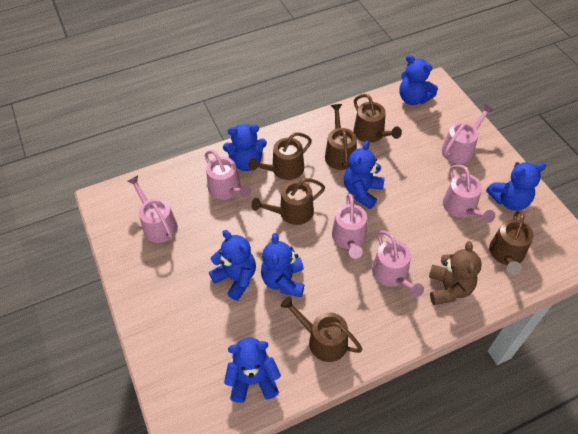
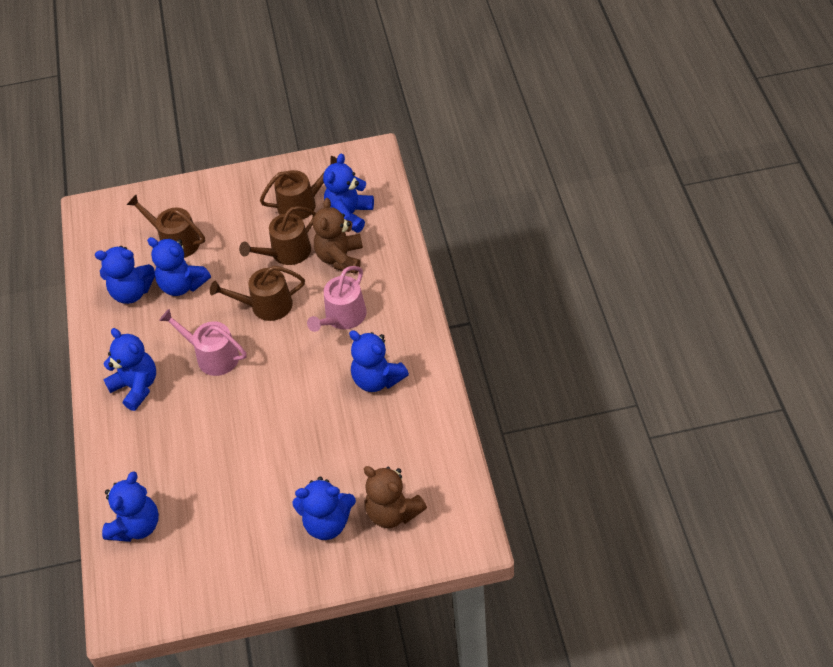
brown teddy bear: [429,241,482,305] = 1 -> [313,198,363,274] [364,466,427,528] = 2
brown watering can: [249,132,312,180] [251,178,325,225] [281,296,363,362] [325,104,357,170] [354,94,402,143] [489,210,533,275] = 6 -> [127,195,205,258] [210,266,305,321] [239,206,316,265] [260,156,337,220] = 4
pink watering can: [127,176,178,243] [205,150,251,200] [332,194,367,259] [372,230,424,297] [442,104,494,164] [443,165,495,223] = 6 -> [159,309,247,376] [307,266,367,332] = 2

